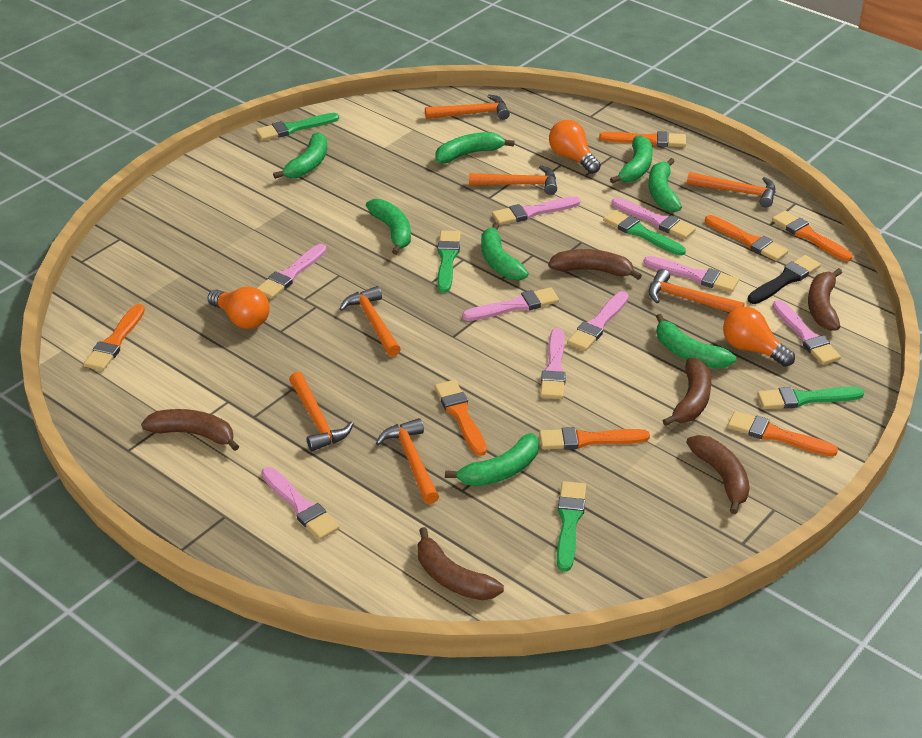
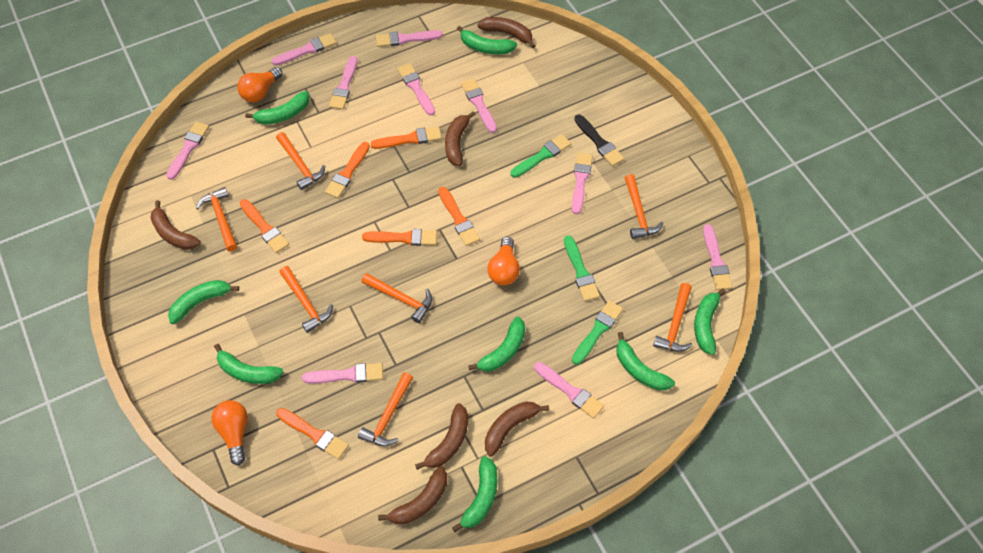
green brush: [256,113,339,141] [437,230,461,293] [557,481,586,572] [603,210,686,256] [757,387,864,409] = 5 -> [511,134,571,178] [564,235,600,301] [572,300,623,365] = 3
orange brush: [84,304,145,371] [434,380,487,456] [539,427,650,450] [599,131,686,147] [705,215,788,261] [727,411,838,457] [772,211,853,261] = 7 -> [240,199,289,253] [276,408,349,460] [325,142,370,198] [362,229,437,246] [371,126,442,149] [438,187,480,246] = 6
pink brush: [257,244,327,299] [261,467,340,540] [462,287,559,321] [492,196,581,225] [540,328,566,399] [567,291,629,351] [612,198,696,239] [643,256,739,292] [772,300,841,365] = 9 -> [166,122,209,180] [272,33,336,66] [302,363,383,383] [329,56,358,110] [376,30,443,47] [397,63,435,115] [461,78,497,133] [534,362,604,419] [572,152,593,214] [703,224,732,290] = 10

